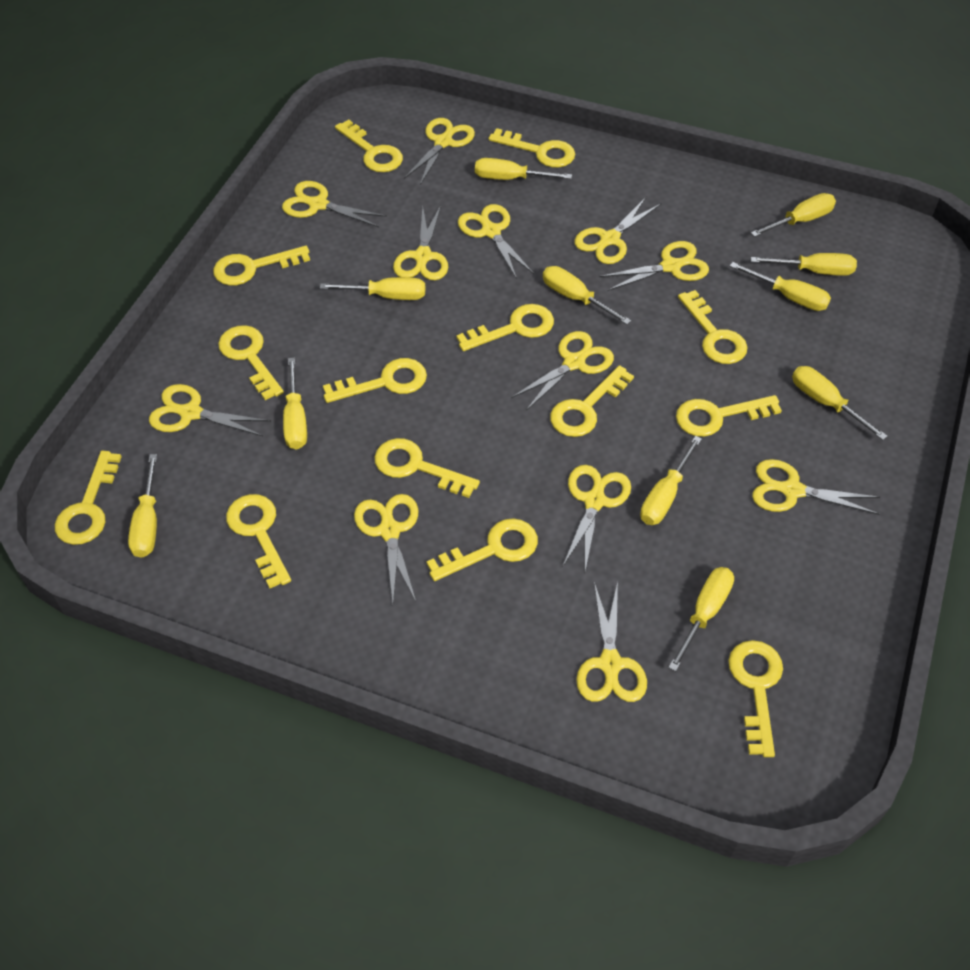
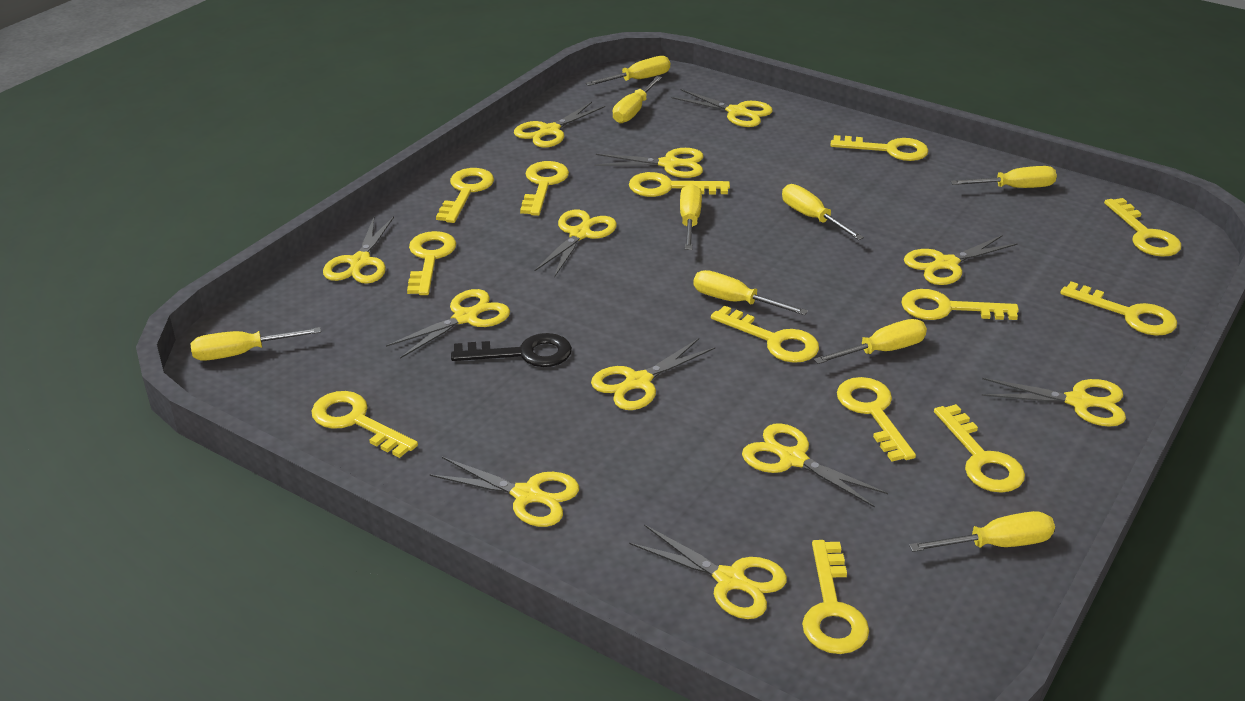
black key: none = 0 -> [451,333,572,367] = 1
yellow key: [55,451,122,545] [213,246,310,286] [218,325,284,400] [226,494,291,588] [323,358,427,403] [335,120,403,172] [375,438,480,498] [426,518,538,581] [456,304,554,351] [489,128,575,168] [550,365,634,437] [676,395,782,437] [678,290,748,364] [728,640,783,757] = 14 -> [311,391,418,458] [407,231,456,295] [436,168,494,223] [520,161,569,216] [629,172,730,197] [711,305,819,363] [802,540,869,654] [830,135,928,161] [837,377,916,462] [901,289,1019,320] [934,404,1025,493] [1060,281,1177,336] [1104,198,1181,257] = 13
yellow screwdriver: [128,454,157,558] [283,358,307,449] [320,277,425,300] [475,158,572,180] [543,266,631,325] [640,436,702,525] [668,567,734,671] [730,262,831,311] [751,193,836,237] [751,253,857,276] [792,366,888,440] = 11 -> [190,327,321,361] [586,56,670,86] [613,76,662,123] [680,184,702,250] [693,270,808,315] [782,184,864,240] [814,319,927,364] [909,511,1055,552] [951,166,1057,188] = 9

